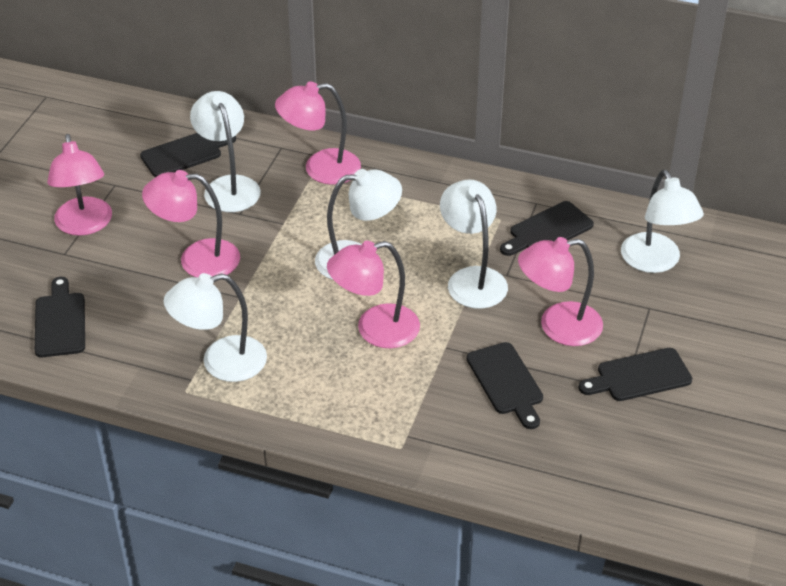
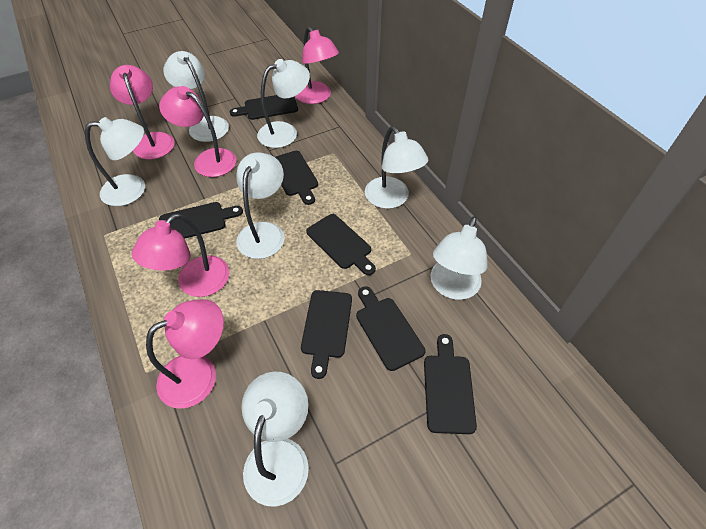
black cutting board: [35,277,85,357] [140,133,236,177] [467,342,543,429] [500,201,594,256] [578,348,692,401] = 5 -> [159,202,243,239] [230,95,298,120] [275,151,318,205] [301,290,352,379] [306,214,376,275] [356,286,425,371] [424,334,477,434] = 7
white lamp: [164,273,267,382] [190,91,261,212] [315,169,402,280] [440,179,508,309] [621,170,704,273] = 5 -> [85,117,145,206] [163,51,229,142] [236,152,284,259] [241,371,309,507] [257,59,310,148] [365,126,428,209] [431,216,488,300] = 7

